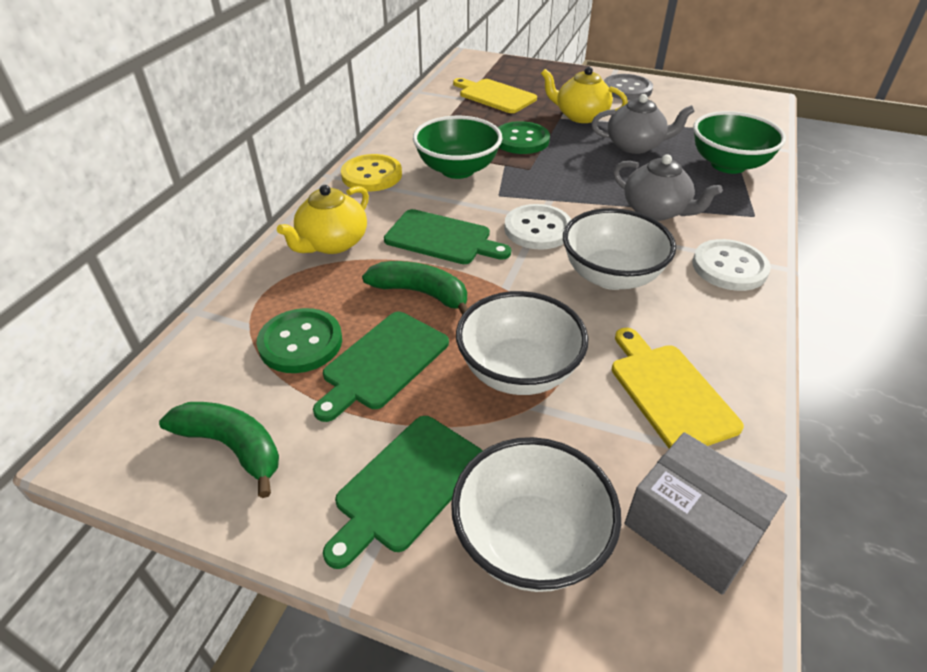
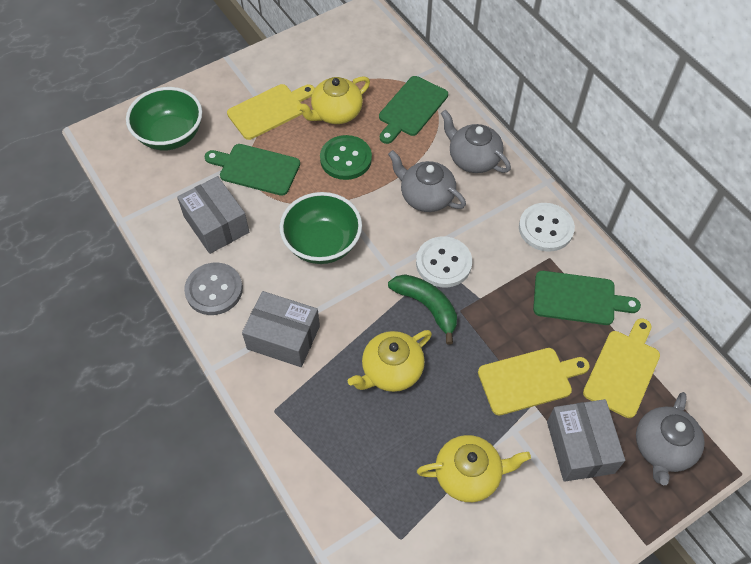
green banana: [159,402,279,498] [362,261,468,315] = 2 -> [388,274,457,345] = 1
green button: [257,308,342,373] [498,121,550,154] = 2 -> [320,135,372,180] = 1
grey box: [625,432,787,595] = 1 -> [177,176,249,254] [242,291,320,367] [547,399,625,482] = 3
grey teapot: [592,94,695,154] [613,154,723,221] = 2 -> [388,150,466,212] [441,110,511,173] [636,392,705,485] = 3
white bowl: [451,437,621,592] [456,291,588,395] [563,208,676,290] = 3 -> none = 0
yellow button: [341,154,402,191] = 1 -> none = 0
yellow cutting board: [453,78,537,113] [612,328,744,448] = 2 -> [227,84,315,140] [478,348,590,416] [583,318,660,418] = 3
yellow teapot: [277,185,369,254] [541,67,628,123] = 2 -> [297,76,370,124] [348,330,432,392] [417,435,531,502] = 3

